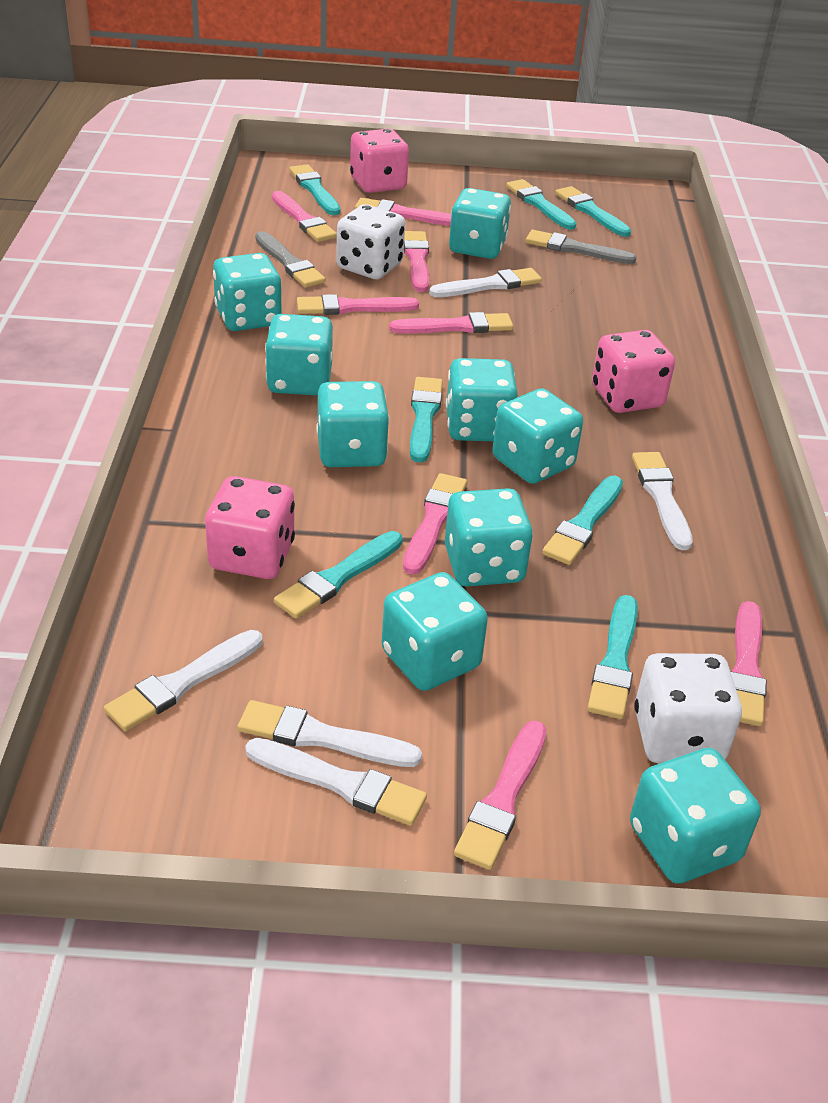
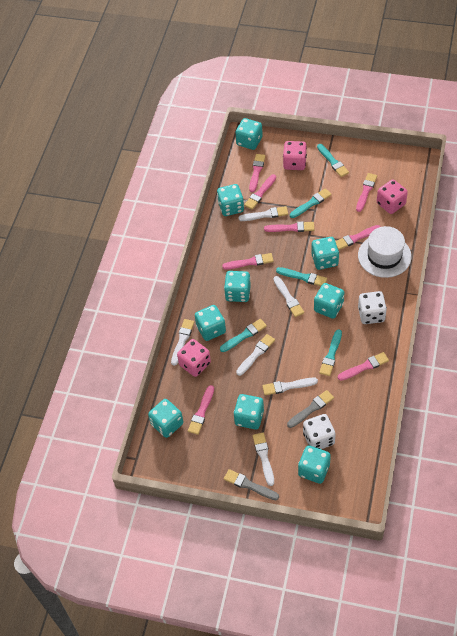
turquoise brush: [274,531,403,619] [289,164,340,215] [410,377,443,463] [506,179,577,230] [542,476,623,565] [555,186,631,237] [588,595,638,719] = 7 -> [220,319,267,352] [276,267,327,286] [290,188,332,218] [317,144,349,177] [319,329,342,376] = 5
white brush: [104,630,262,731] [238,700,422,767] [245,738,427,826] [429,268,542,297] [632,452,693,550] = 5 -> [171,319,194,366] [236,334,275,376] [238,206,288,221] [253,433,274,486] [262,378,318,395] [273,276,304,317] = 6
white hat: none = 0 -> [358,226,412,278] = 1

